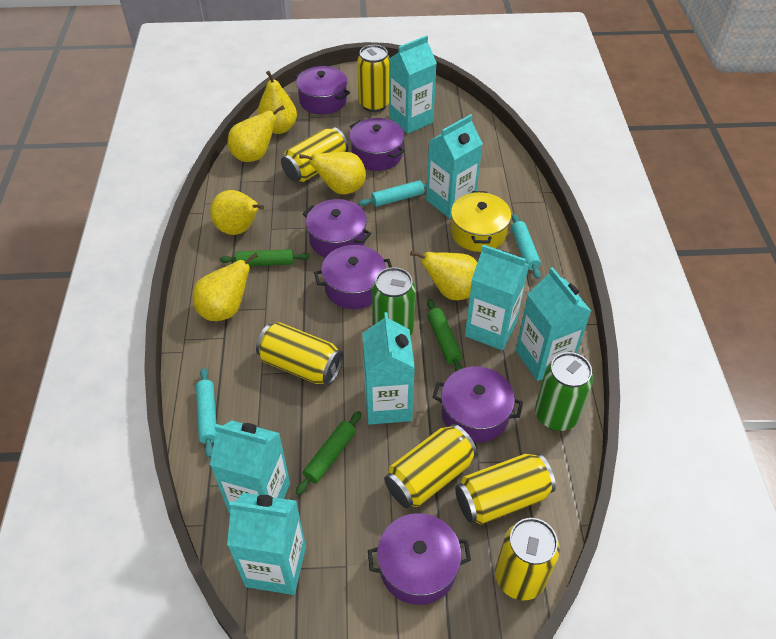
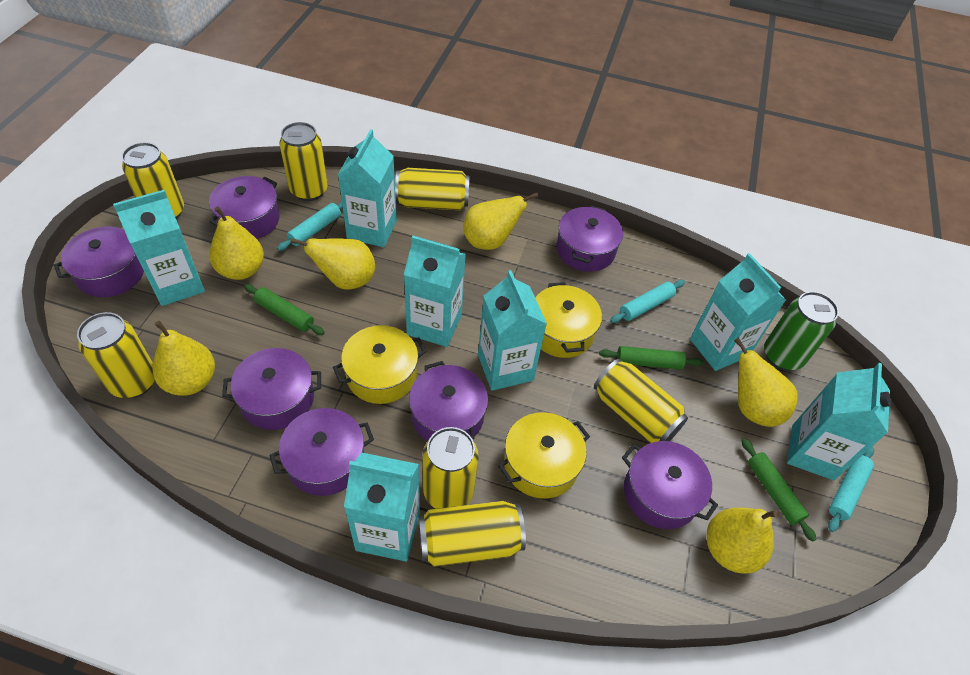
green can: [372,267,416,336] [535,352,593,431] = 2 -> [764,291,839,371] = 1
purple pot: [295,66,350,115] [303,199,371,258] [314,245,392,309] [349,118,405,171] [368,513,471,605] [433,366,523,443] = 6 -> [54,227,144,297] [209,176,280,239] [222,348,321,430] [269,408,374,496] [409,361,488,441] [556,205,623,272] [622,441,718,529] = 7
yellow can: [256,322,343,385] [281,127,348,182] [357,45,389,112] [384,424,477,508] [455,453,556,524] [495,518,560,600] = 6 -> [77,312,155,398] [122,142,184,219] [279,122,328,201] [395,168,470,210] [418,501,526,567] [422,427,479,509] [594,359,688,443] = 7
yellow pot: [451,191,511,252] = 1 -> [333,325,426,404] [498,412,590,499] [535,282,602,358] = 3

